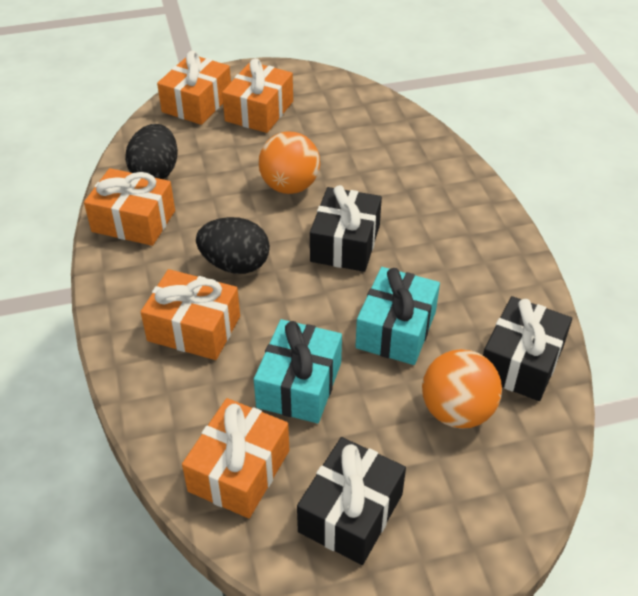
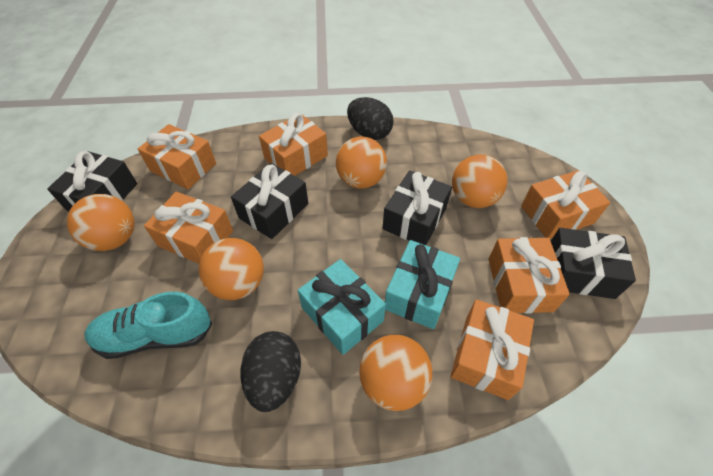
black gift: [297,437,406,565] [310,185,382,272] [483,296,572,401] = 3 -> [47,151,137,211] [231,163,308,239] [382,170,452,245] [551,228,636,299] = 4
orange ball: [259,131,320,194] [422,349,502,429] = 2 -> [67,194,134,251] [199,238,264,300] [336,136,387,189] [359,335,432,411] [452,155,507,208] = 5
orange gift: [84,168,175,246] [141,269,240,360] [157,51,231,125] [182,398,289,518] [222,58,293,133] = 5 -> [138,124,216,189] [144,192,233,264] [259,113,328,176] [450,299,534,400] [488,237,570,314] [521,170,610,239] = 6
turquoise shoe: none = 0 -> [84,292,212,359] = 1

